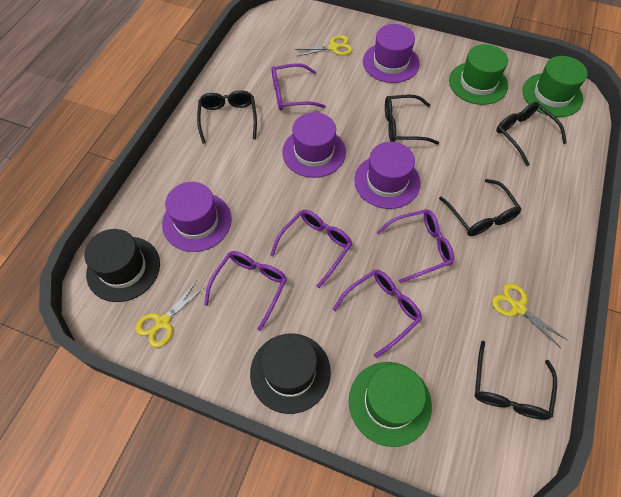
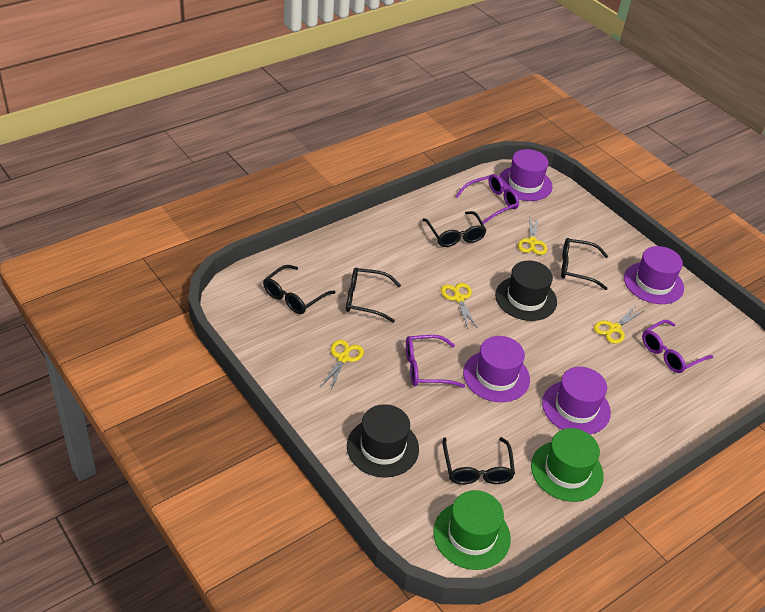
green hat: [349,362,432,447] [449,44,508,105] [522,56,588,117] = 3 -> [433,490,511,570] [531,428,604,502] = 2
purple glasses: [204,251,287,331] [270,210,352,288] [271,63,326,110] [333,270,422,358] [376,209,454,283] = 5 -> [406,335,465,388] [455,174,519,224] [642,320,713,373] = 3
yellow scissors: [136,282,205,348] [295,35,353,56] [492,283,567,348] = 3 -> [320,340,364,392] [441,283,478,329] [518,215,547,255] [594,306,645,344] = 4

